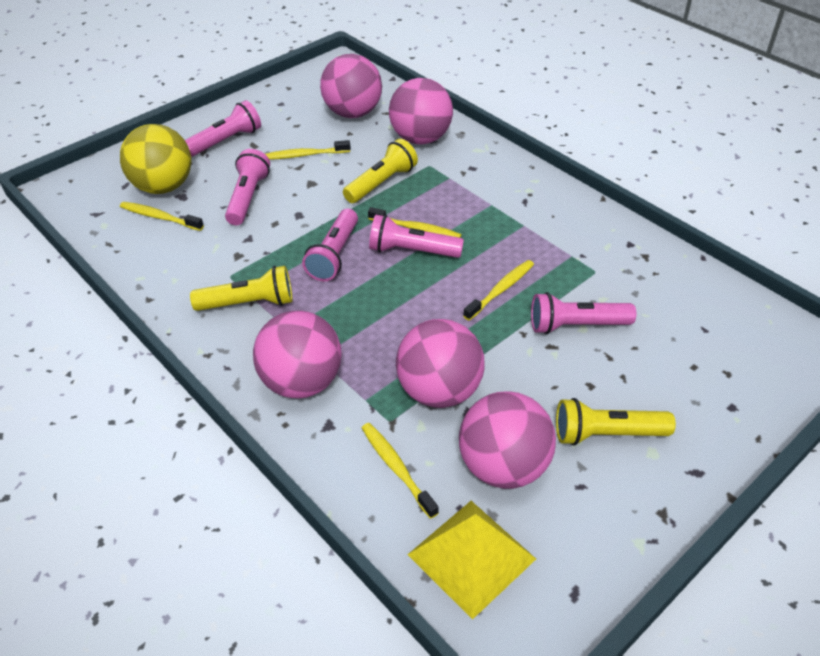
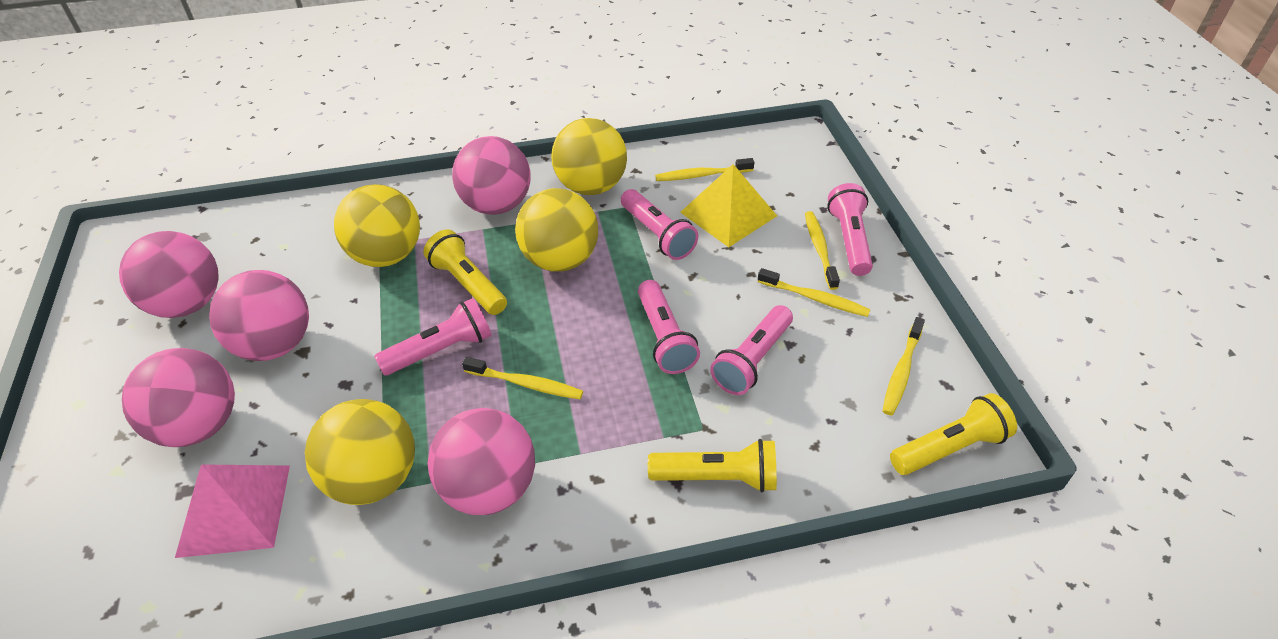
pink pyramid: none = 0 -> [175,464,290,558] = 1
yellow ball: [120,124,191,194] = 1 -> [305,399,415,505] [334,184,420,267] [515,188,598,272] [551,118,627,195] = 4

